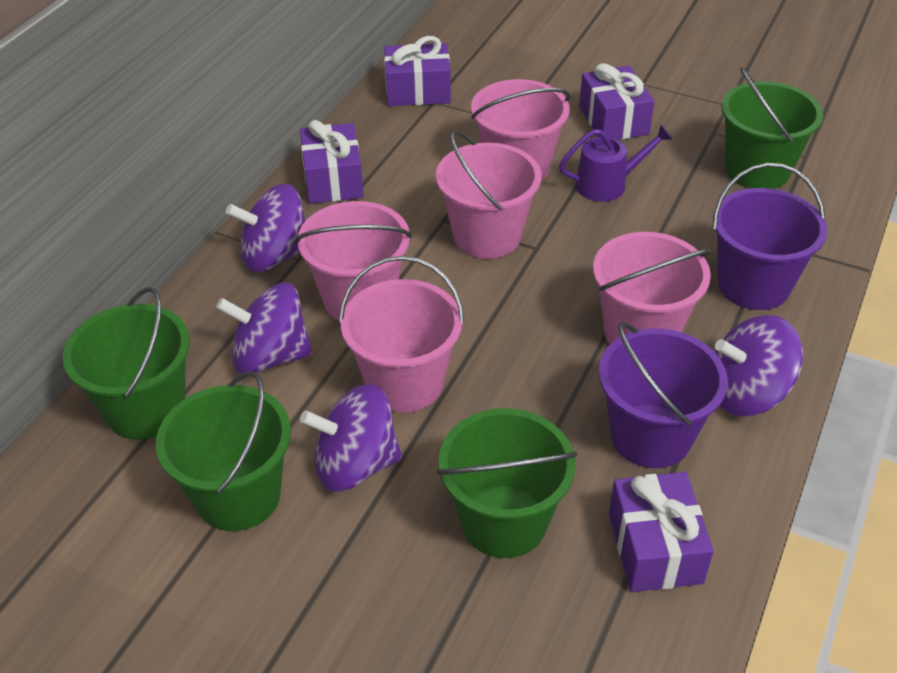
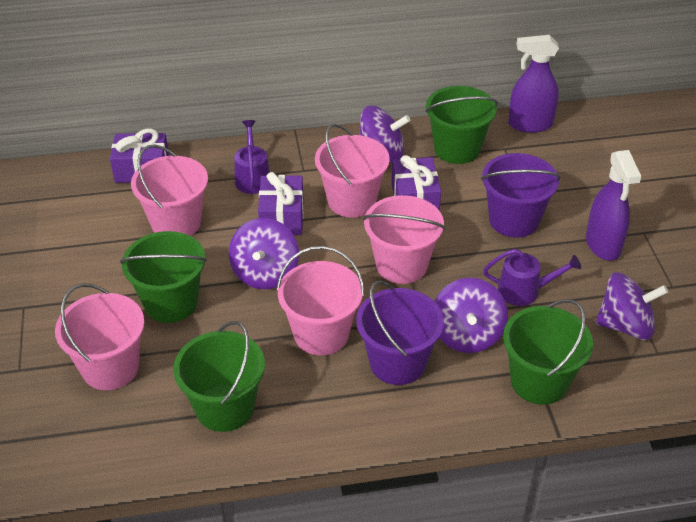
purple gift: [300,120,364,204] [384,36,451,106] [579,63,654,140] [609,472,714,592] = 4 -> [110,129,169,183] [258,172,304,235] [392,155,441,211] = 3
purple spray bottle: none = 0 -> [508,35,559,133] [586,150,641,261] = 2
purple watering can: [559,125,672,202] = 1 -> [234,120,270,194] [483,249,581,306] = 2

